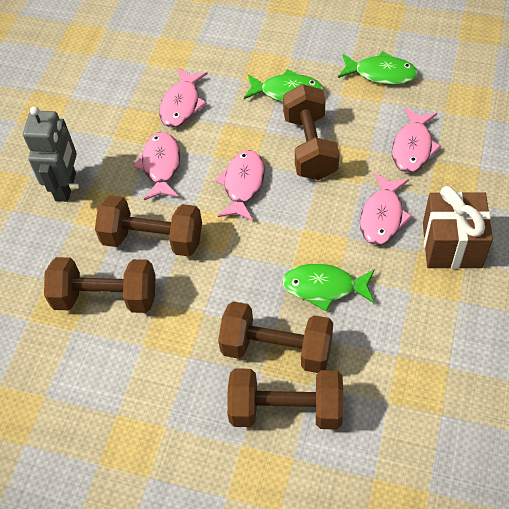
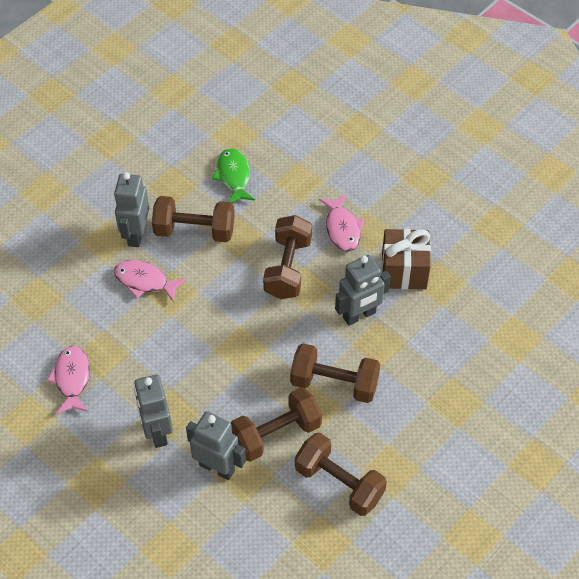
green fish: [244,69,324,102] [282,264,375,312] [338,51,418,85] = 3 -> [212,148,255,203] = 1
grey robot: [23,106,77,202] = 1 -> [114,172,149,247] [134,375,173,448] [186,411,246,480] [335,255,391,326] = 4
pink fish: [133,132,180,200] [159,68,208,128] [215,150,265,221] [360,173,412,245] [392,108,441,173] = 5 -> [46,345,90,414] [114,260,186,302] [319,194,364,252] = 3

